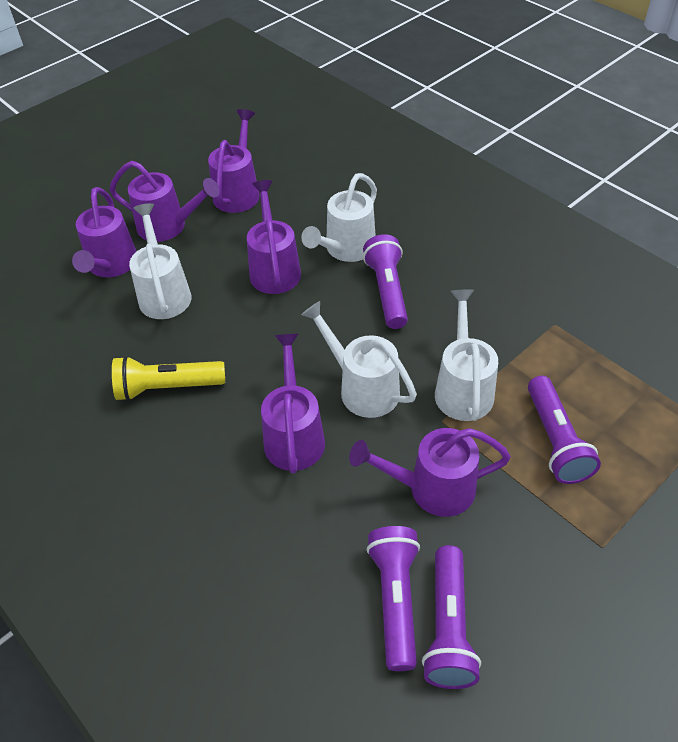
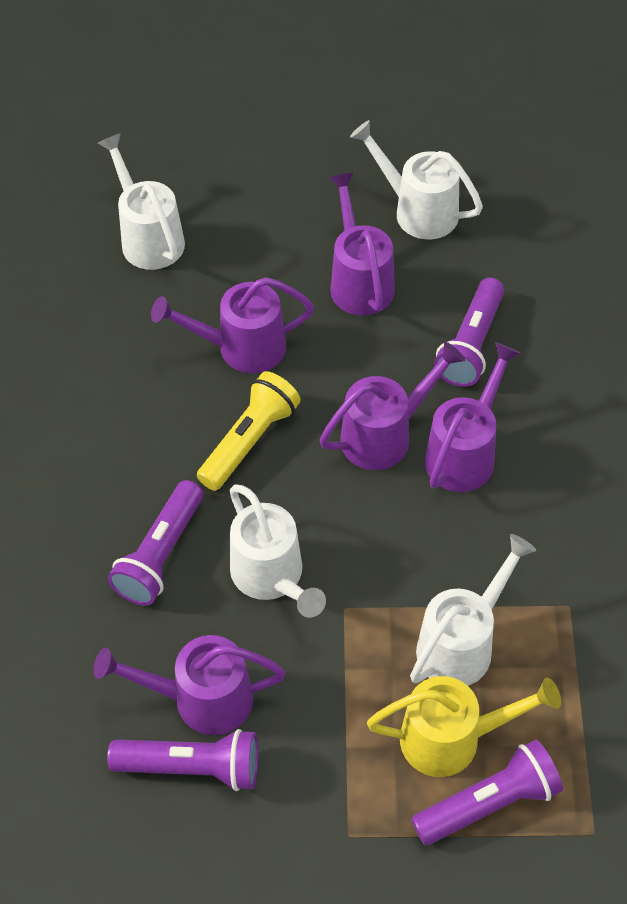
purple watering can: [72,187,137,277] [109,161,220,242] [208,109,260,213] [247,180,301,294] [261,334,325,474] [349,428,511,517] = 6 -> [93,635,285,735] [151,277,314,373] [319,342,465,470] [328,172,395,316] [424,342,521,492] = 5
yellow watering can: none = 0 -> [367,676,561,777] = 1

